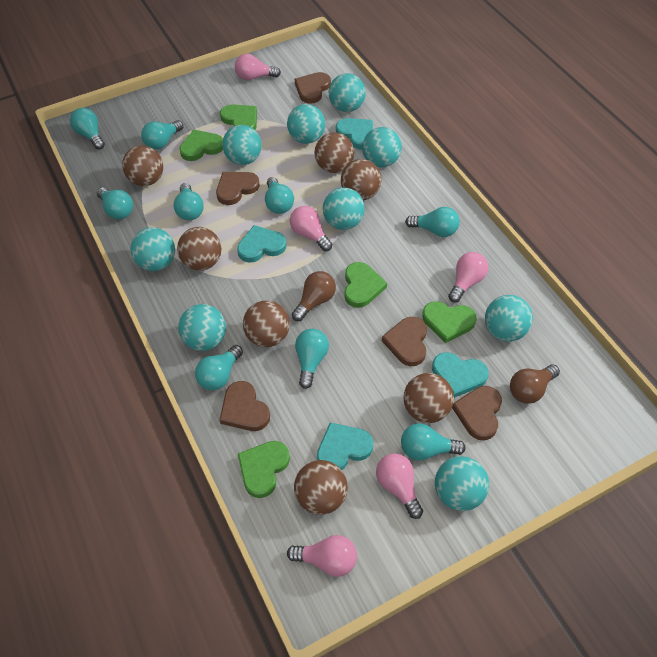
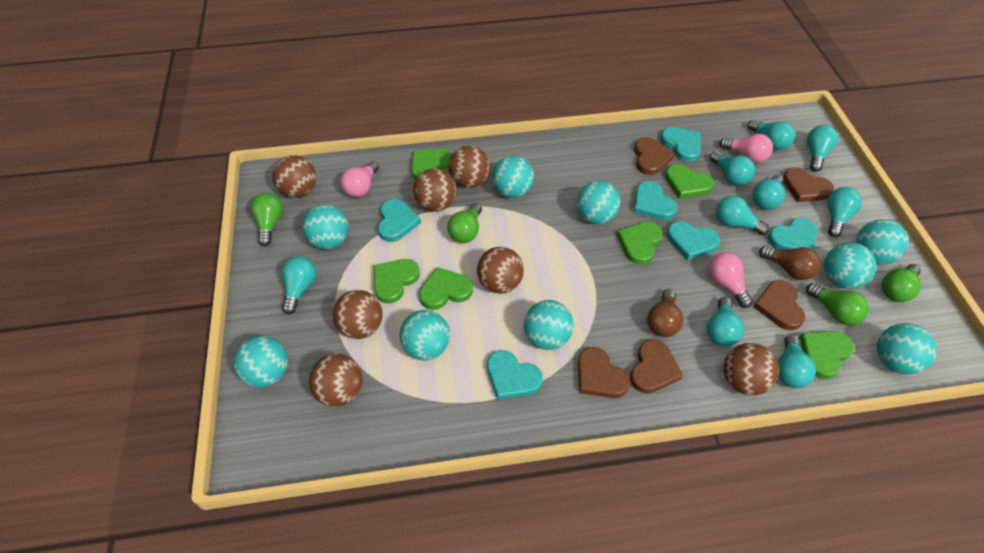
green heart: [179,130,223,161] [220,104,257,130] [238,441,290,498] [344,262,387,308] [422,301,477,343] = 5 -> [374,259,420,303] [411,148,452,180] [419,267,473,310] [617,222,663,265] [665,164,714,199] [799,331,854,379] = 6
green light bulb: none = 0 -> [250,193,283,246] [447,203,482,243] [806,283,869,325] [882,264,921,302] = 4
pink light bulb: [235,54,281,80] [287,535,357,577] [290,206,332,251] [376,453,423,519] [448,252,488,303] = 5 -> [340,161,379,197] [708,252,753,308] [719,134,773,163] = 3
turquoise heart: [237,225,287,263] [317,423,373,470] [336,118,373,150] [432,352,489,398] = 4 -> [378,199,421,242] [487,350,543,400] [633,181,678,220] [660,127,701,162] [667,221,720,260] [768,218,818,250] = 6

